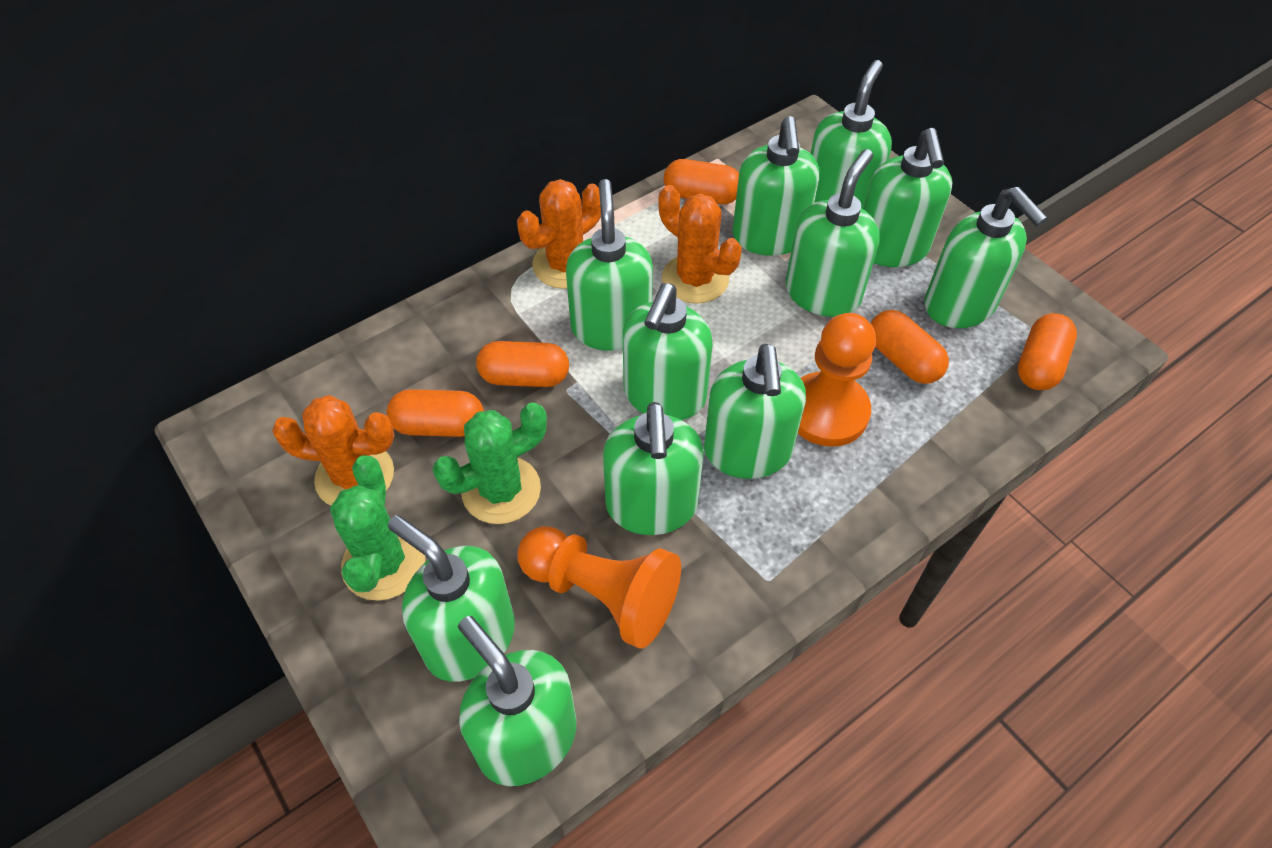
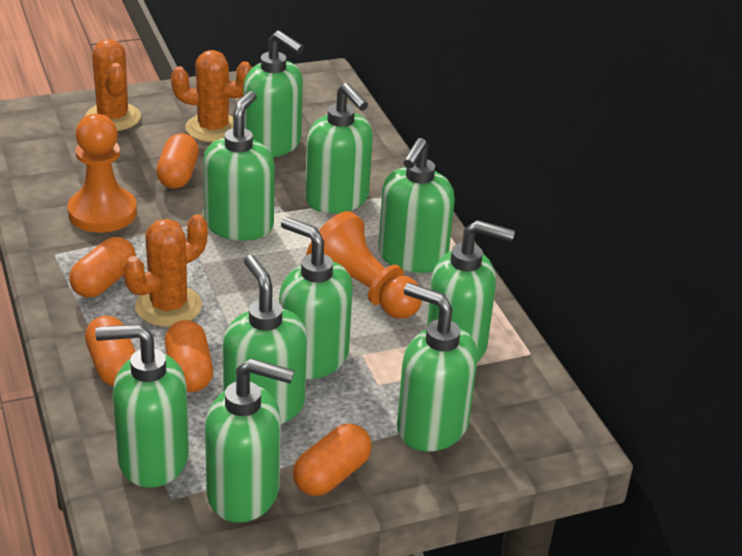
green cactus: [330,455,425,601] [433,402,547,524] = 2 -> none = 0
green soap dispenser: [388,515,515,682] [458,616,576,786] [566,179,653,351] [603,402,704,535] [623,283,713,420] [704,344,806,479] [732,116,819,256] [786,149,880,317] [811,60,892,209] [863,128,952,267] [925,187,1048,328] = 11 -> [95,324,189,488] [203,91,275,241] [205,358,294,523] [223,255,307,424] [243,30,304,157] [279,217,353,380] [305,83,373,213] [378,138,455,273] [397,283,478,452] [426,220,515,362] = 10

